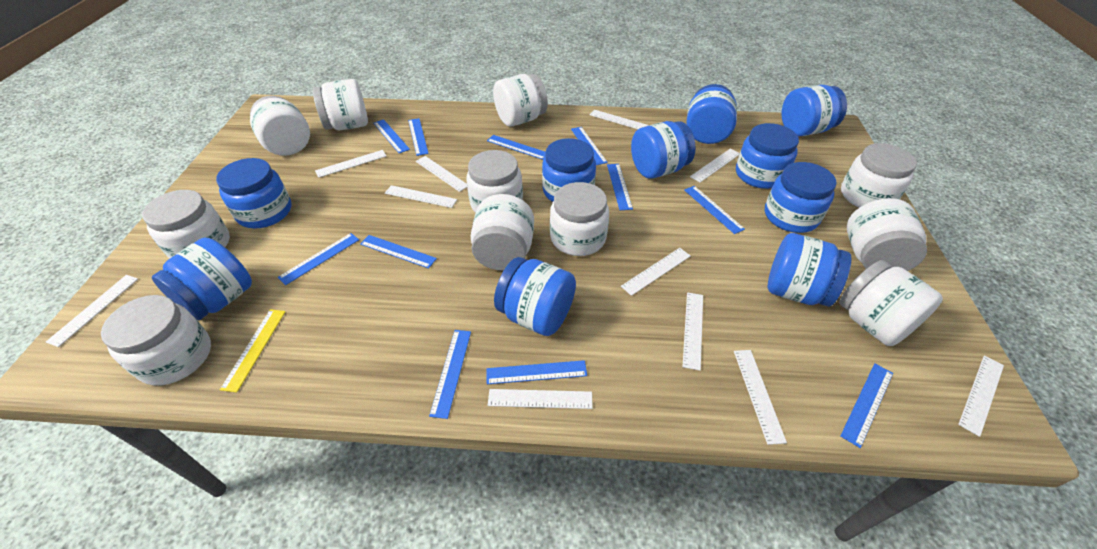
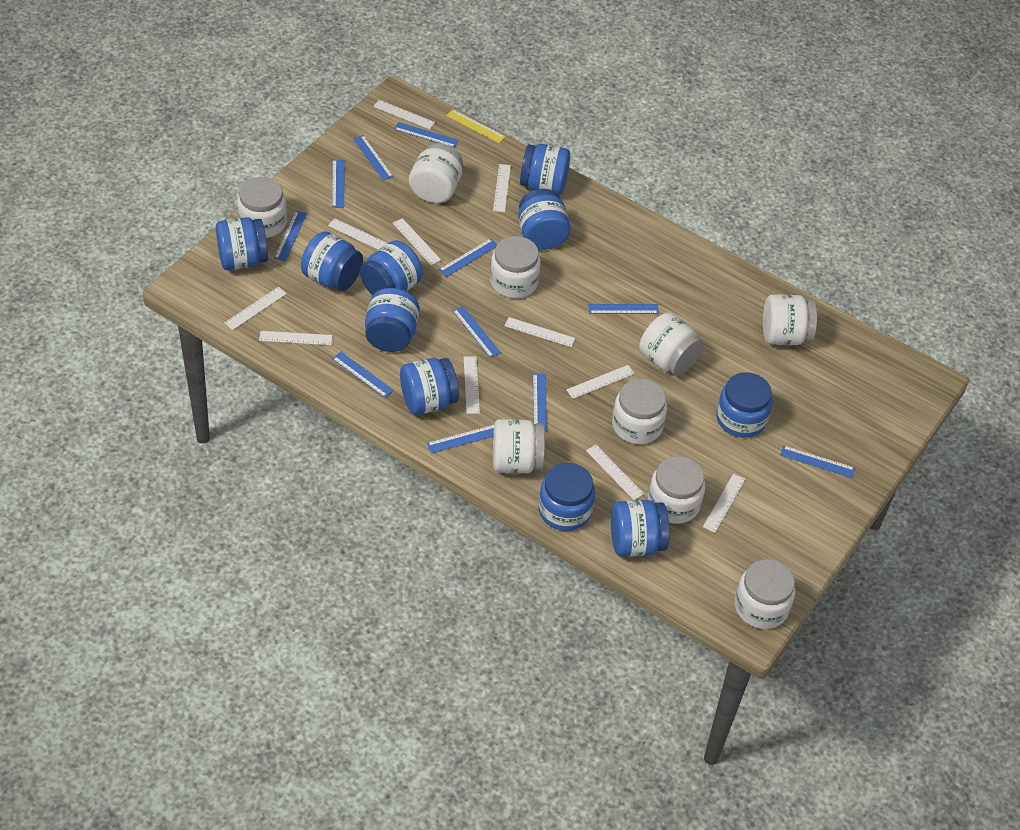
white jar: [101,295,211,386] [142,190,230,259] [250,96,310,156] [313,79,368,130] [466,150,523,213] [471,194,534,270] [493,74,548,127] [550,182,609,256] [839,260,943,346] [841,143,917,208] [847,198,927,271] = 11 -> [237,177,287,238] [409,143,463,203] [490,236,541,298] [493,419,545,474] [612,379,667,444] [639,313,704,376] [648,456,705,524] [734,559,796,629] [763,294,817,345] = 9

